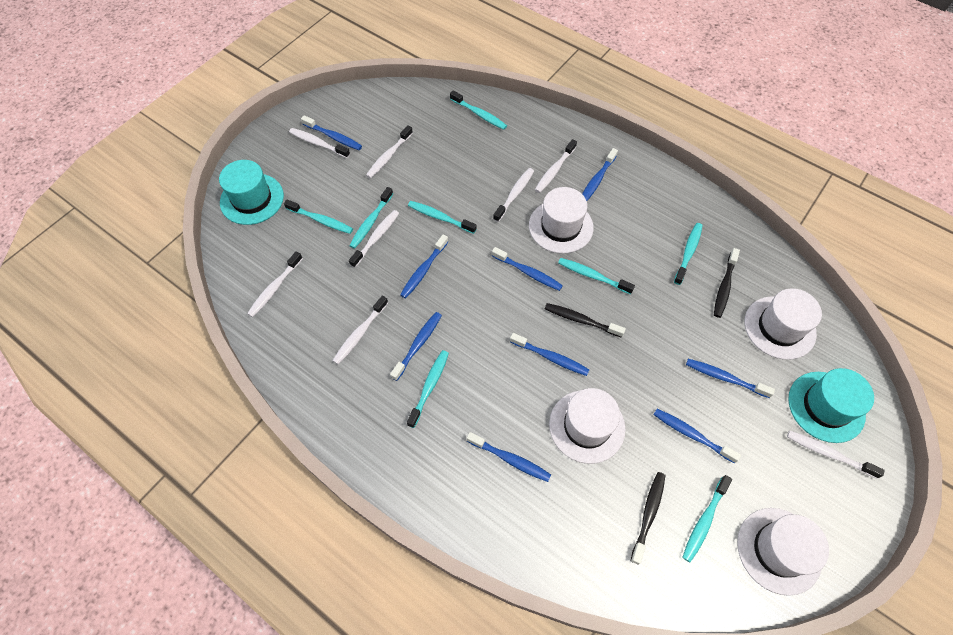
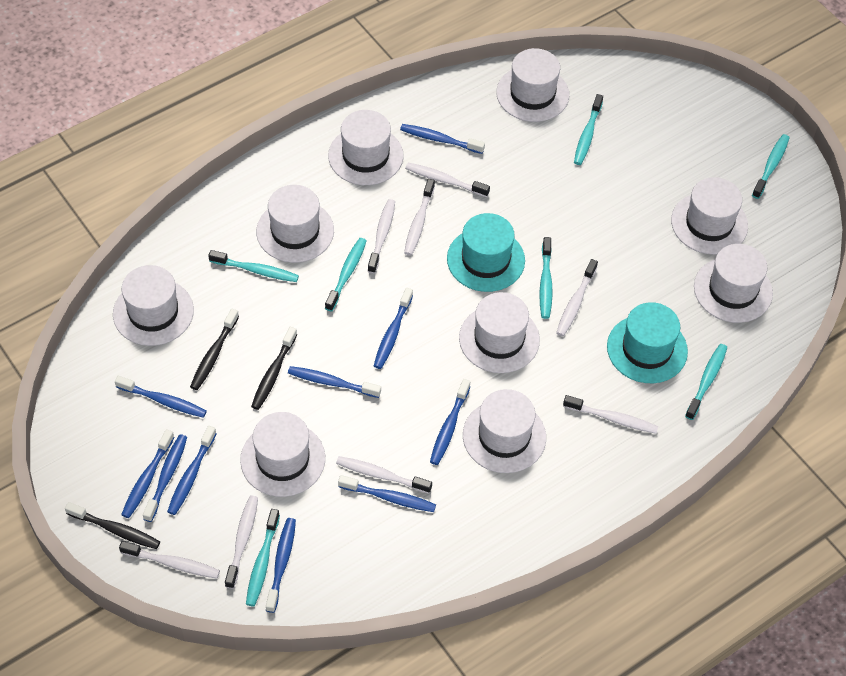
blue toothbrush: [301,115,362,150] [390,312,442,381] [400,234,448,299] [467,432,551,482] [492,247,563,291] [510,333,589,376] [582,148,618,201] [653,409,741,464] [686,359,775,398] = 9 -> [115,376,207,418] [121,429,174,518] [143,434,187,522] [167,426,217,515] [266,518,296,613] [288,366,381,398] [338,475,436,512] [374,288,413,369] [400,124,485,154] [430,379,470,465] = 10
turquoise toothbrush: [284,199,353,234] [349,187,393,249] [407,350,449,428] [408,201,477,234] [450,90,507,130] [558,258,635,294] [674,223,703,285] [682,475,732,562] = 8 -> [208,250,299,282] [246,509,280,606] [325,238,367,312] [539,237,553,319] [574,94,603,165] [685,344,727,420] [752,134,790,199] = 7
white hat: [529,187,594,254] [549,388,626,464] [737,508,829,596] [744,288,822,360] = 4 -> [113,265,194,346] [240,412,325,497] [256,185,334,263] [328,110,404,185] [459,292,540,373] [463,389,546,473] [496,48,569,122] [671,177,748,255] [694,244,773,323] = 9

